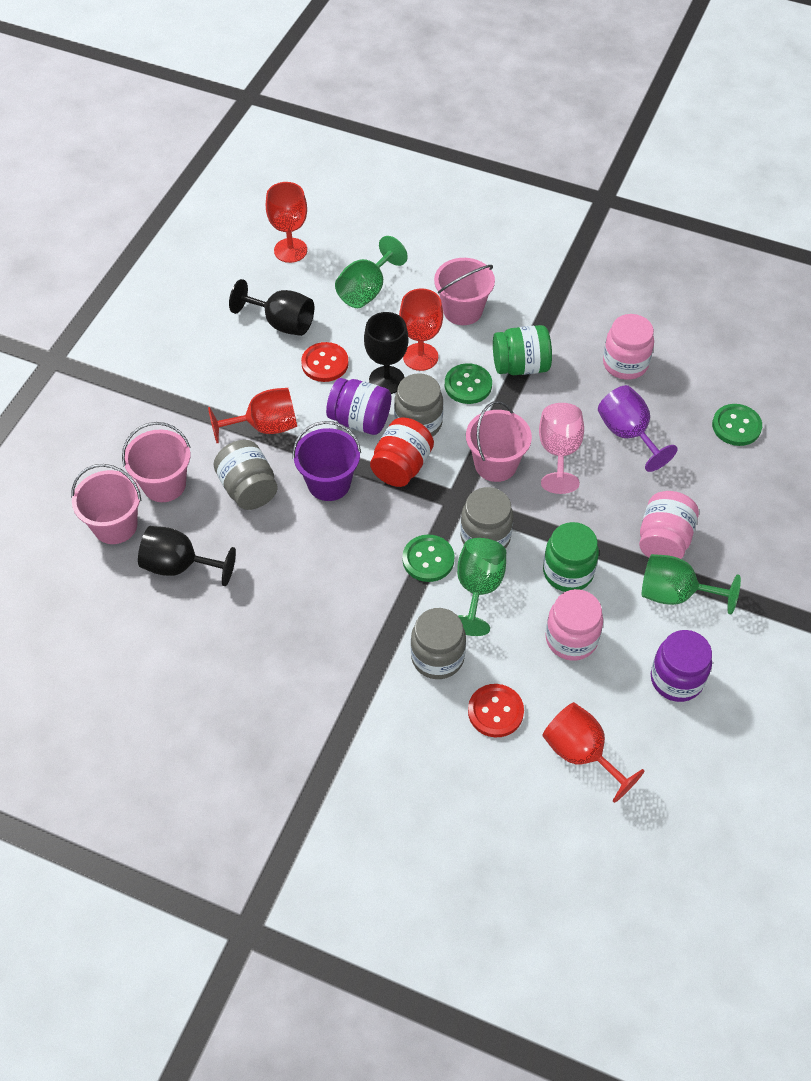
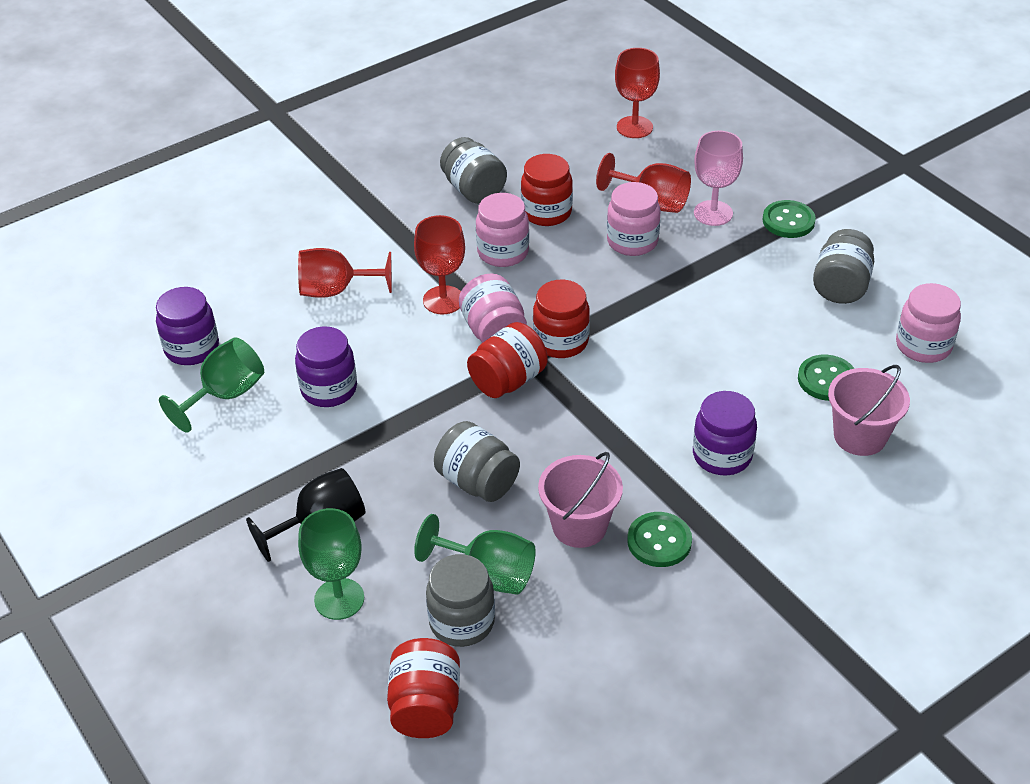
black goblet: [138,526,236,586] [229,279,314,336] [364,312,409,394] = 3 -> [246,468,365,562] = 1
green jar: [493,325,552,375] [543,522,599,592] = 2 -> none = 0
pink bucket: [71,464,141,544] [122,422,190,502] [434,258,495,325] [466,401,532,482] = 4 -> [538,452,623,548] [828,365,910,456] = 2
pink jar: [545,589,603,661] [603,314,654,380] [639,491,699,559] = 3 -> [459,274,527,343] [476,193,529,267] [607,182,660,256] [896,283,961,363] = 4
purple bucket: [292,421,361,501] = 1 -> none = 0
purple goblet: [598,385,678,472] = 1 -> none = 0
purple jar: [326,378,391,435] [651,630,712,702] = 2 -> [156,287,219,365] [295,326,357,407] [693,391,757,475] = 3
red button: [301,342,349,382] [468,684,524,737] = 2 -> none = 0
red jar: [370,418,434,487] = 1 -> [387,638,460,738] [467,322,547,398] [521,154,573,226] [533,280,590,358] = 4

